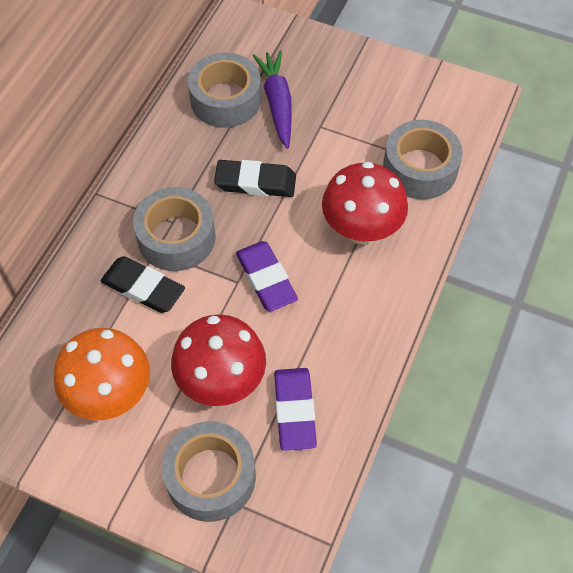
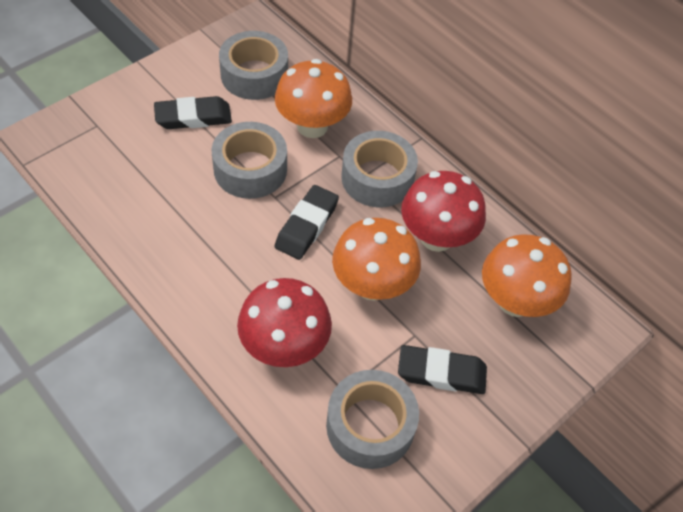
black eraser: [100,256,185,313] [214,160,296,197] = 2 -> [154,96,232,129] [275,185,339,260] [398,345,487,394] = 3
orange mushroom: [54,328,150,421] = 1 -> [275,59,352,138] [332,218,421,301] [482,234,572,317] = 3
purple carrot: [252,50,292,149] = 1 -> none = 0
purple eraser: [236,241,298,312] [274,368,317,450] = 2 -> none = 0

